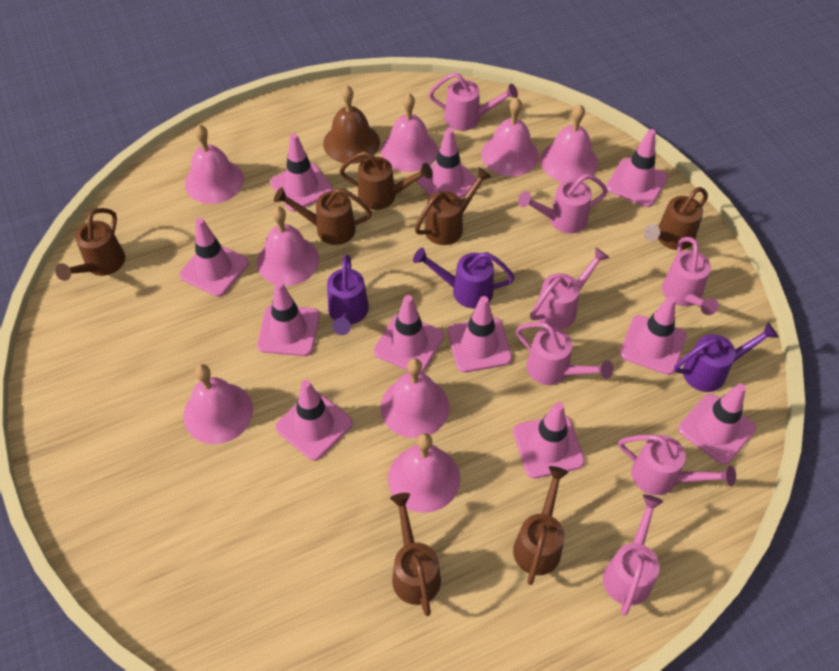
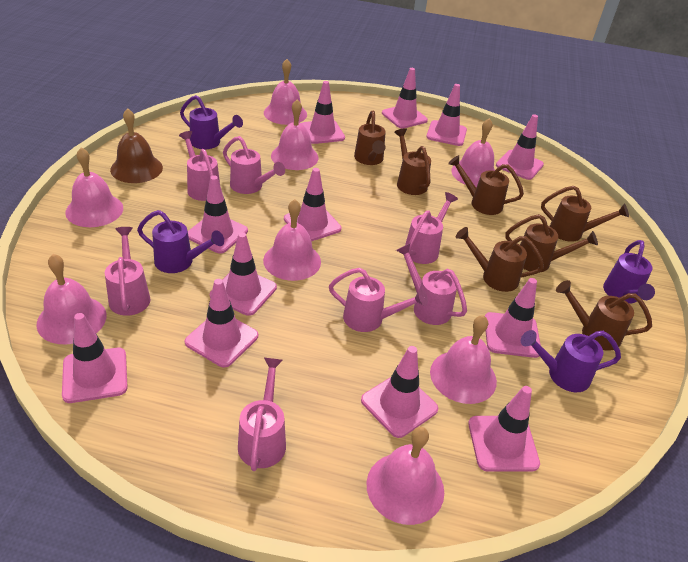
pink traffic cone: [179,218,249,297] [257,281,320,356] [270,133,333,212] [275,380,353,461] [374,295,444,373] [416,128,477,198] [448,296,512,373] [513,402,585,478] [606,129,668,207] [620,296,687,375] [678,383,756,464] = 11 -> [62,313,128,403] [185,279,258,367] [188,176,248,253] [210,232,277,316] [284,168,341,241] [301,81,345,144] [361,346,438,438] [382,68,428,129] [426,84,467,146] [468,386,540,472] [485,278,541,358] [496,114,544,180] = 12
purple watering can: [327,255,369,335] [413,248,515,308] [674,322,779,392] = 3 -> [137,210,224,273] [180,95,243,149] [521,330,621,392] [603,240,655,304] = 4

